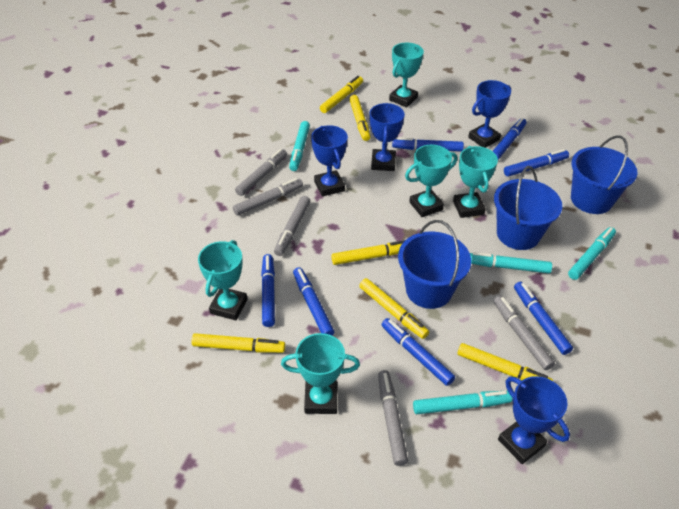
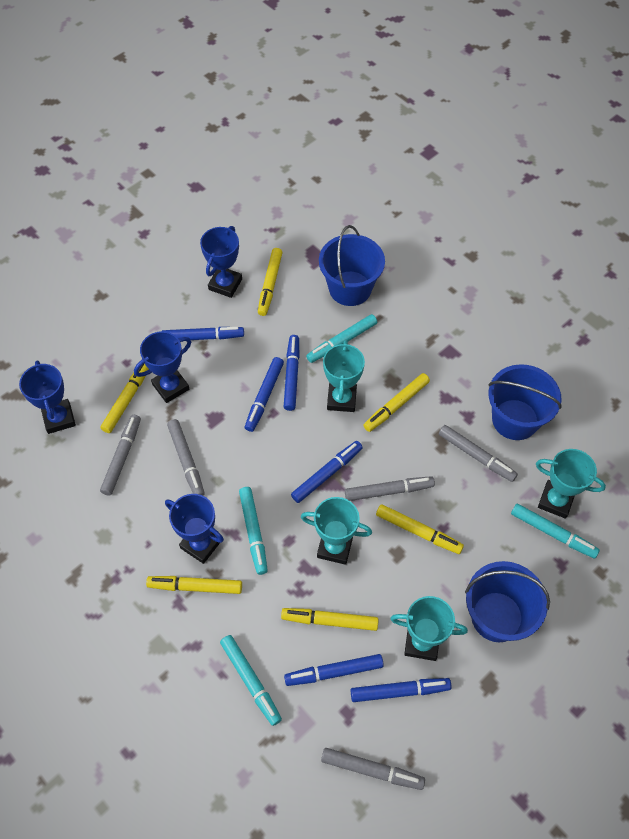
blue marker: [261,254,275,327] [293,267,334,336] [381,318,455,386] [392,137,464,152] [493,118,526,160] [504,149,569,177] [514,282,573,355] = 7 -> [162,327,244,340] [245,357,284,432] [284,335,300,411] [284,654,384,686] [291,441,363,503] [351,678,452,702] = 6
turquoise trophy: [198,240,247,320] [281,333,360,414] [389,43,424,107] [405,145,457,217] [453,146,498,218] = 5 -> [301,497,372,565] [323,340,365,412] [390,596,468,661] [536,449,606,519] = 4

